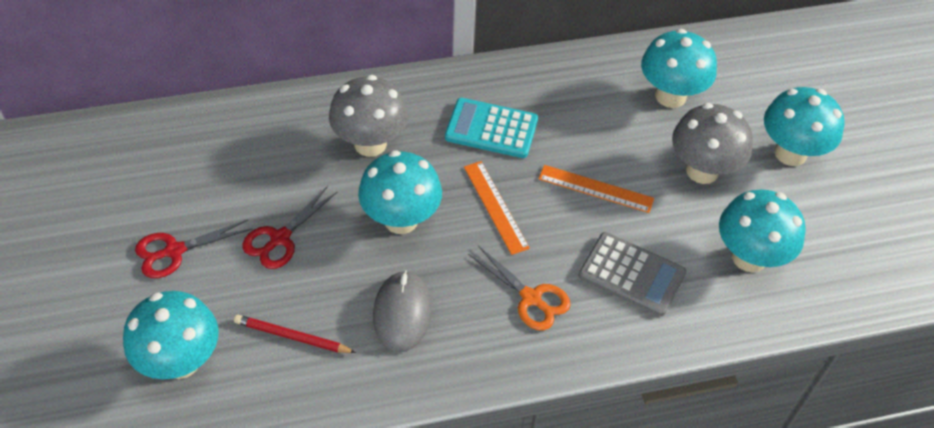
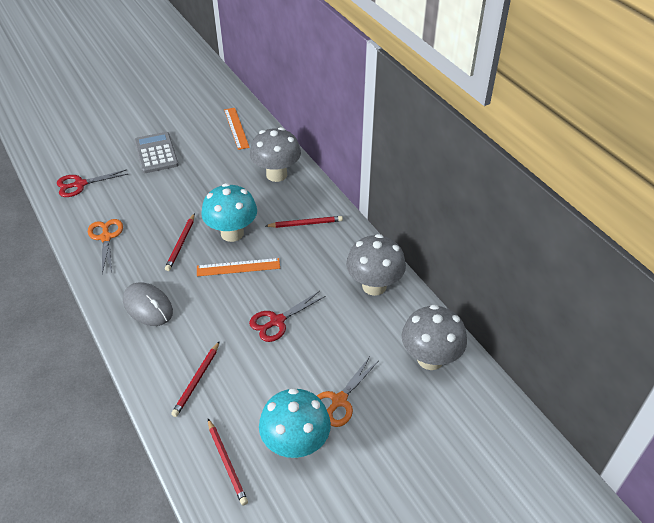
grey mushroom: [329,75,408,157] [672,103,753,184] = 2 -> [250,127,301,182] [346,234,406,296] [402,305,467,370] = 3
orange scissors: [468,246,571,330] = 1 -> [88,219,123,274] [317,357,378,427] = 2
red pencil: [234,315,356,353] = 1 -> [165,213,195,271] [171,341,220,417] [208,419,248,505] [266,216,343,228] = 4
turquoise calculator: [445,98,538,158] = 1 -> none = 0
turquoise mushroom: [123,291,218,379] [358,150,442,234] [641,29,717,108] [719,189,806,273] [764,87,844,166] = 5 -> [201,183,257,242] [259,388,331,458] = 2

